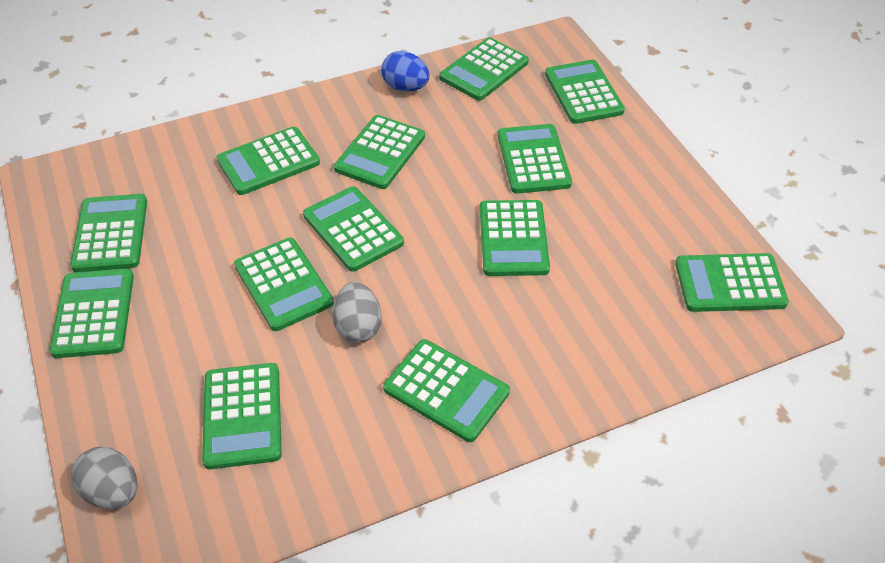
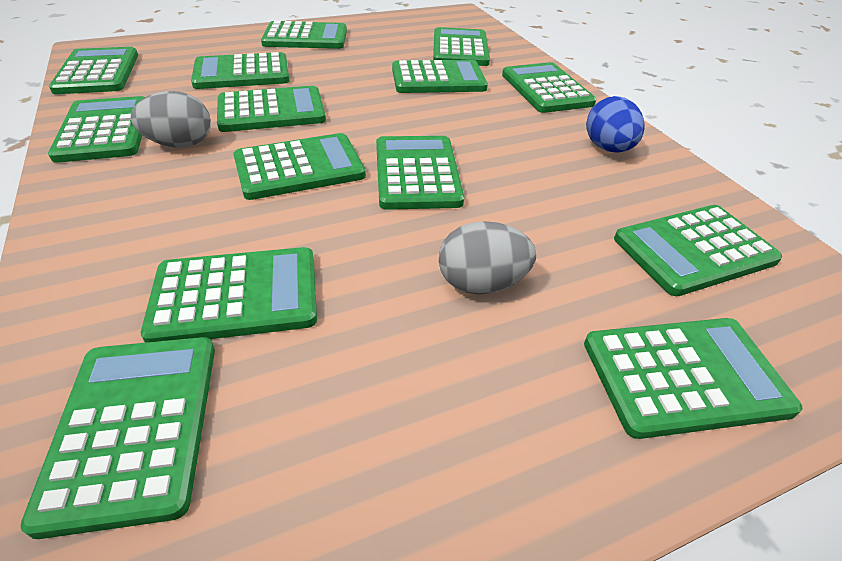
green calculator: [49,269,134,358] [70,194,147,272] [202,363,282,469] [217,127,320,195] [234,238,334,331] [303,186,404,272] [334,115,425,189] [383,339,510,442] [439,38,529,101] [480,200,550,276] [498,124,572,194] [545,60,625,124] [675,253,789,312] = 13 -> [20,337,215,539] [48,96,145,163] [49,47,138,94] [141,247,317,343] [191,52,289,89] [217,86,326,132] [233,133,366,200] [261,21,347,49] [376,136,464,210] [392,60,488,93] [433,27,490,66] [502,62,596,113] [584,318,802,439] [614,205,782,296] = 14

